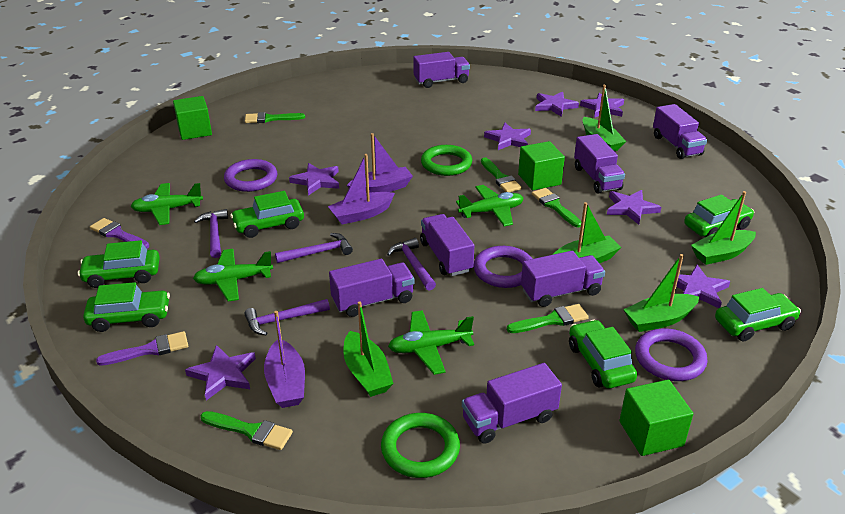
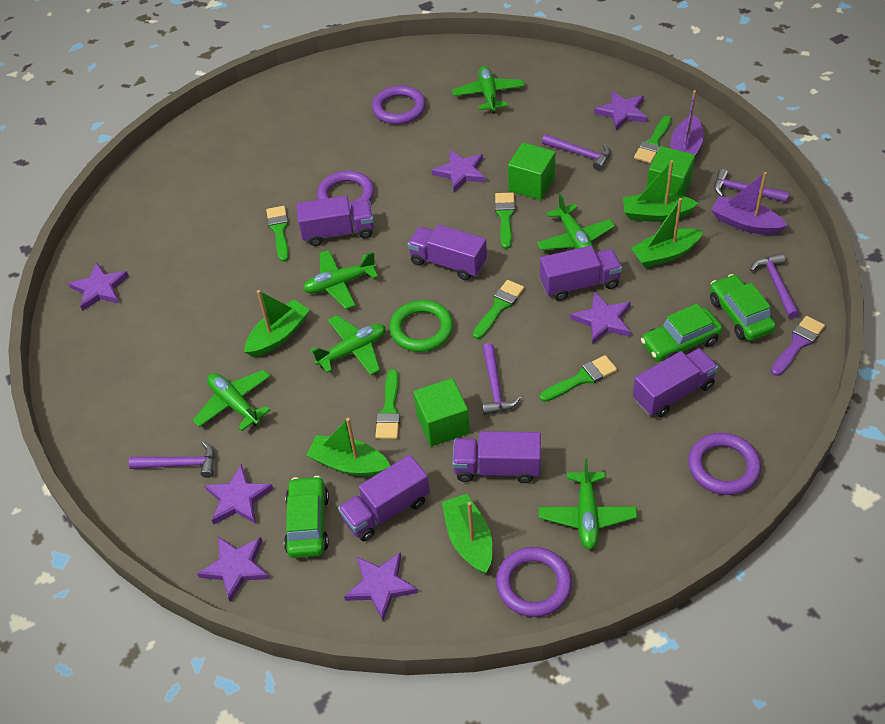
green brush: [200,411,293,450] [245,112,305,123] [481,157,522,192] [507,304,589,333] [532,188,581,227] = 5 -> [266,206,289,262] [375,369,400,439] [473,280,524,339] [495,193,515,249] [540,355,617,402] [634,116,671,163] = 6
green car: [78,240,160,288] [83,282,170,332] [230,191,304,238] [569,320,637,388] [684,194,754,237] [715,288,801,341] = 6 -> [284,476,329,558] [641,304,723,362] [710,274,776,341] = 3
green plane: [131,183,203,225] [193,249,273,302] [388,310,474,375] [456,185,524,226] = 4 -> [193,370,271,431] [303,250,378,309] [310,315,385,375] [452,66,524,114] [537,194,615,250] [539,458,637,550] = 6
green ring: [381,413,460,478] [421,145,472,176] = 2 -> [389,300,453,352] = 1
purple boat: [264,311,305,408] [328,154,395,224] [347,133,413,193] = 3 -> [670,90,704,155] [711,172,788,235] = 2
purple brush: [90,218,149,248] [96,331,188,366] = 2 -> [771,316,825,376] = 1
purple hammer: [194,209,228,258] [244,299,330,335] [275,233,353,263] [387,238,436,290] = 4 -> [129,441,215,478] [482,343,521,415] [542,134,610,170] [714,169,789,202] [750,253,799,319] = 5
purple ring: [224,159,277,192] [474,246,532,288] [635,328,708,381] = 3 -> [317,171,374,213] [372,86,426,124] [496,547,572,617] [688,433,761,495] = 4
purple truck: [329,259,414,317] [414,52,470,88] [420,214,474,276] [462,363,562,444] [521,251,605,307] [574,134,625,194] [653,104,707,159] = 7 -> [296,196,374,246] [338,455,430,541] [408,225,487,280] [452,431,541,483] [540,246,622,301] [633,348,718,417] = 6

